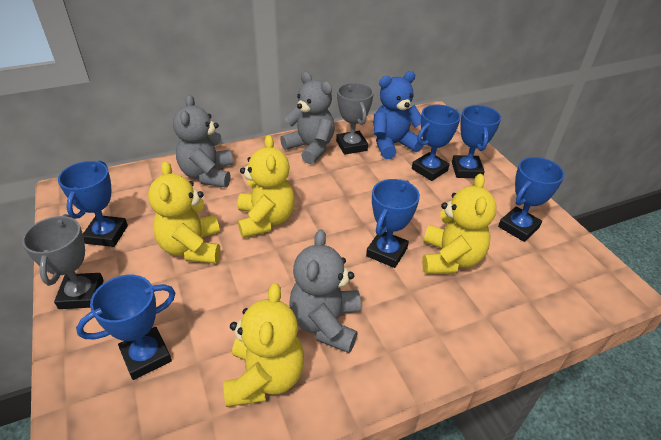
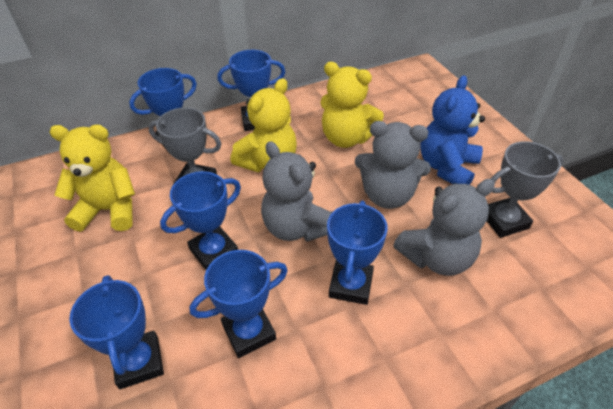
yellow teddy bear: [148,161,220,263] [223,283,304,407] [238,135,295,238] [422,174,497,274] = 4 -> [49,125,135,232] [230,78,297,172] [321,62,384,148] = 3

